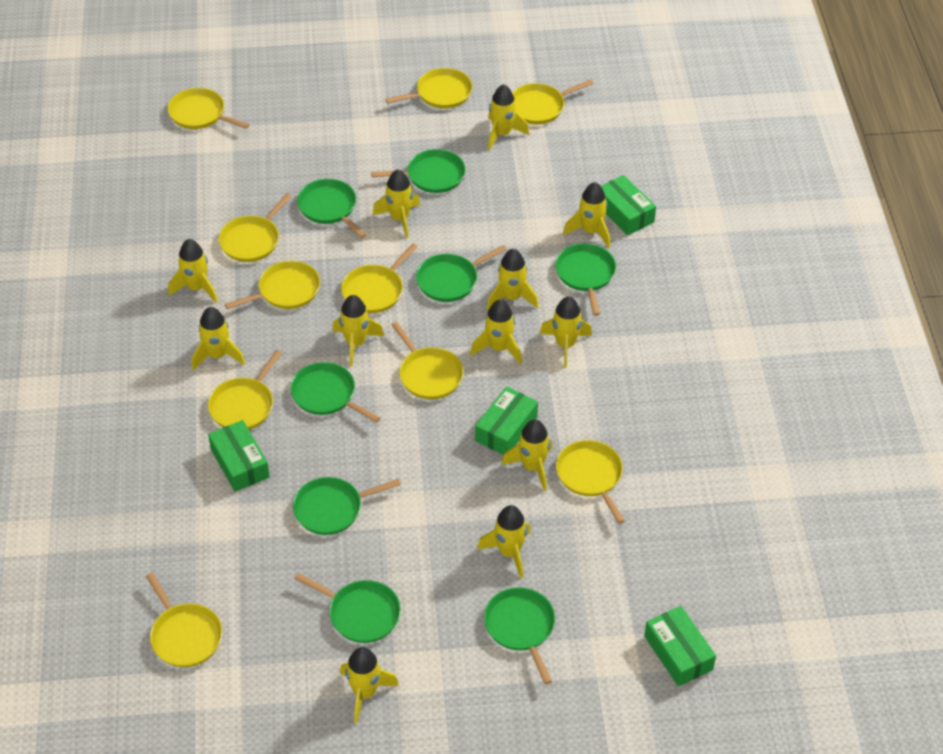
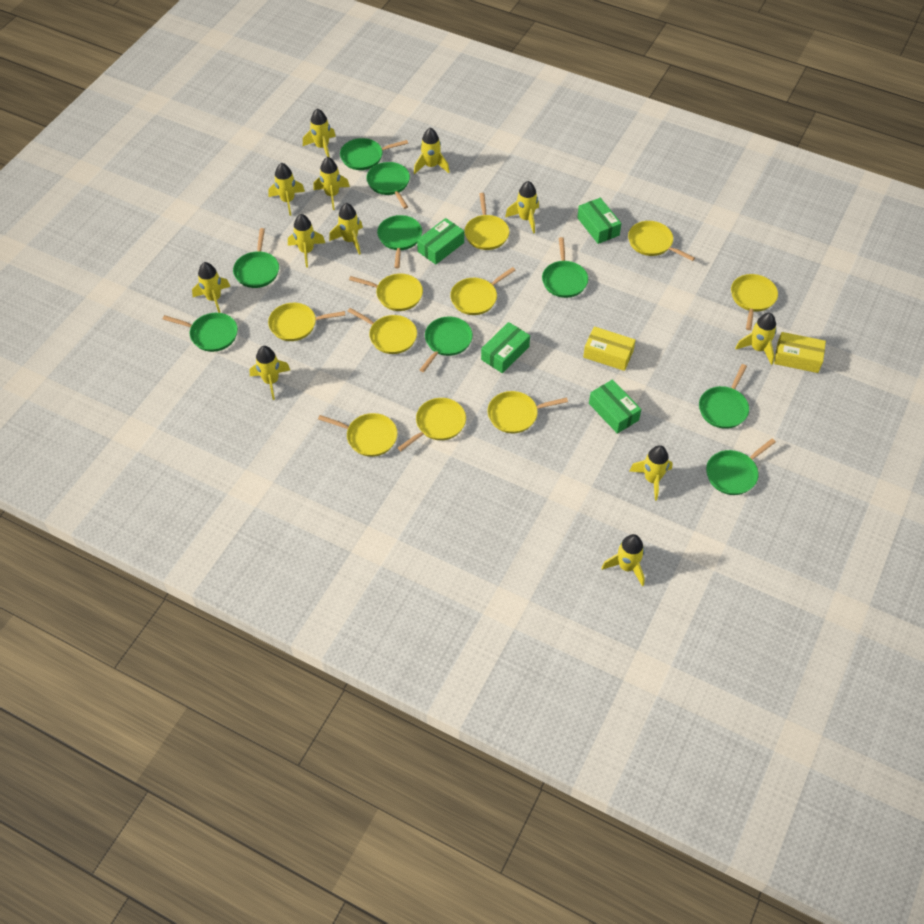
green pan: [290,362,381,423] [293,477,401,535] [294,573,401,643] [297,179,366,238] [371,149,466,193] [416,245,507,302] [484,587,555,684] [555,243,616,316] = 8 -> [163,313,238,352] [233,228,279,288] [340,138,408,170] [366,162,410,209] [377,215,422,268] [420,316,473,372] [542,237,588,298] [699,364,749,429] [706,438,776,495] = 9
yellow box: none = 0 -> [583,326,636,371] [774,332,826,373] = 2

